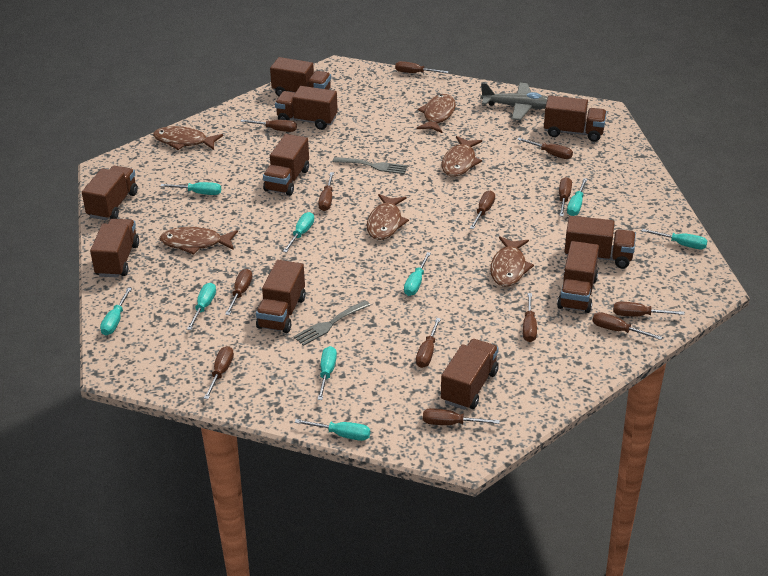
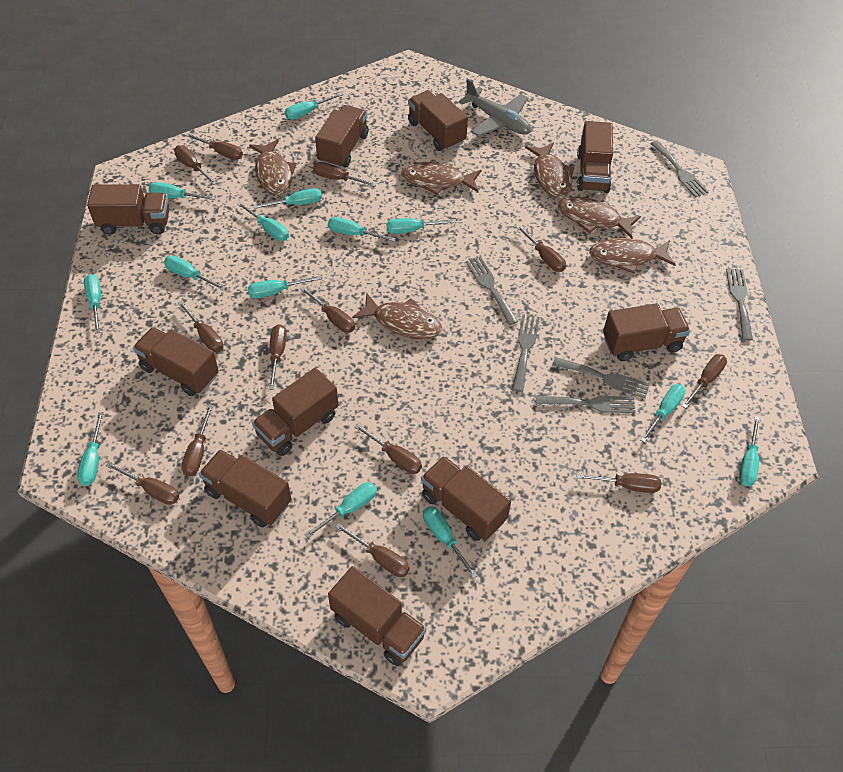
grey fork: [293,300,371,346] [332,157,408,174] = 2 -> [466,257,518,325] [512,314,540,392] [536,396,636,413] [552,357,650,398] [650,141,709,198] [726,268,753,341] = 6
turquoise screwdriver: [100,288,132,335] [161,182,221,195] [187,283,216,330] [283,212,314,253] [295,419,370,441] [318,346,337,400] [404,252,431,296] [567,178,587,216] [642,229,707,249] = 9 -> [77,412,104,486] [84,274,101,333] [148,182,216,200] [164,256,226,291] [237,202,289,241] [248,276,321,298] [253,188,322,209] [285,93,343,120] [305,482,377,538] [328,217,395,242] [387,218,456,234] [423,506,478,578] [640,384,685,443] [739,416,760,486] = 14

